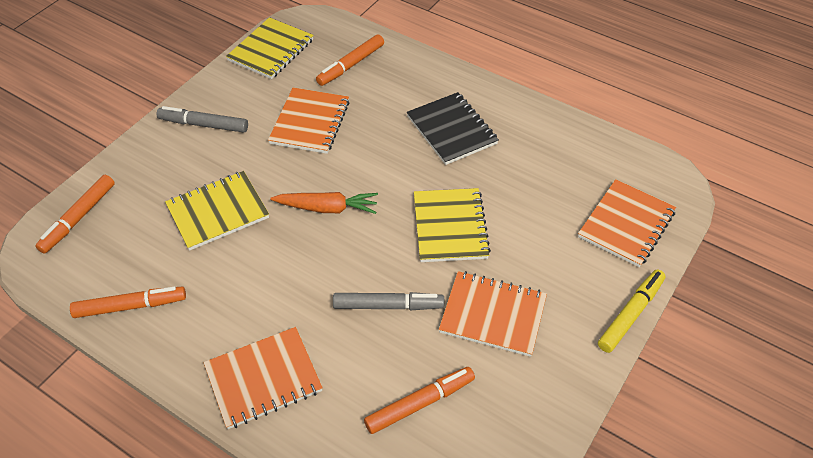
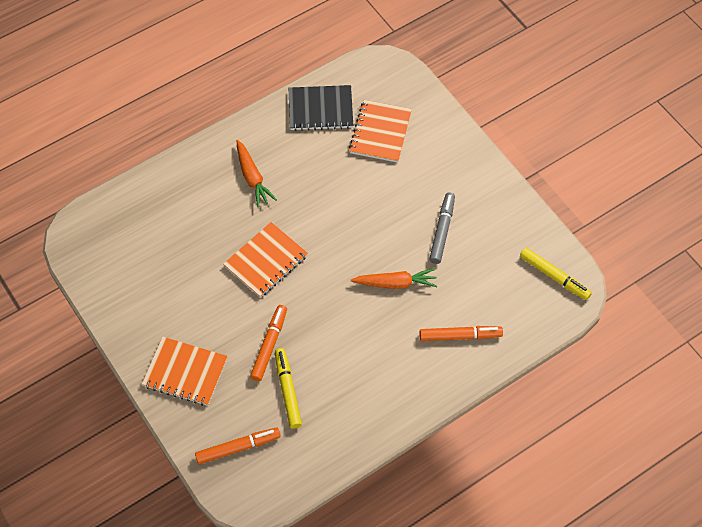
grey marker: [157,106,248,133] [333,292,444,310] = 2 -> [429,193,455,264] = 1
orange carrot: [270,192,378,214] = 1 -> [236,140,277,207] [351,268,437,289] = 2
orange marker: [35,175,115,254] [70,287,186,318] [316,34,384,86] [364,367,475,434] = 4 -> [195,427,281,464] [250,305,287,381] [420,326,503,341] = 3
orange notebook: [204,327,323,429] [268,87,349,154] [439,271,547,357] [578,179,676,267] = 4 -> [142,337,228,406] [223,222,308,298] [349,100,412,163] = 3
yellow marker: [598,269,665,353] = 1 -> [275,348,302,429] [520,248,592,300] = 2
yellow notebook: [165,171,269,251] [226,17,314,79] [414,188,491,262] = 3 -> none = 0

